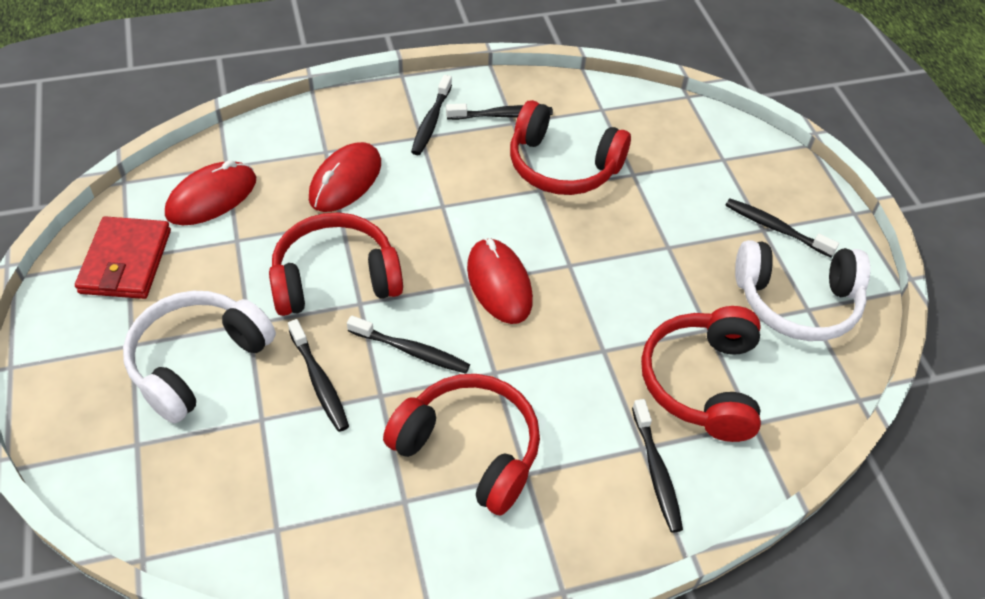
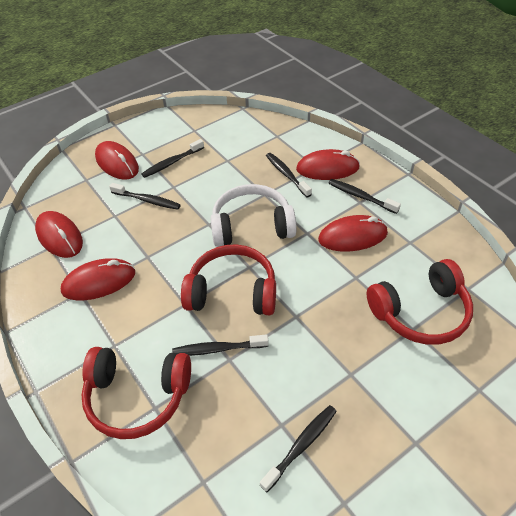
red headphones: [269,212,403,316] [383,374,540,516] [510,100,631,195] [641,306,761,442] = 4 -> [81,347,191,439] [181,244,276,315] [367,259,473,345] = 3
red mouse: [165,160,256,225] [309,142,381,212] [467,238,533,324] = 3 -> [35,211,83,258] [61,259,135,300] [95,141,139,180] [296,149,360,180] [318,215,388,252] = 5
red wallet: [75,216,171,299] = 1 -> none = 0
white headphones: [123,291,276,423] [735,240,870,341] = 2 -> [210,184,297,247] = 1

